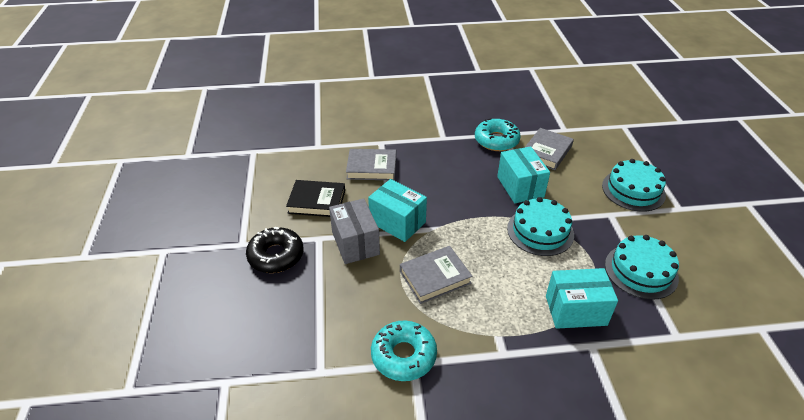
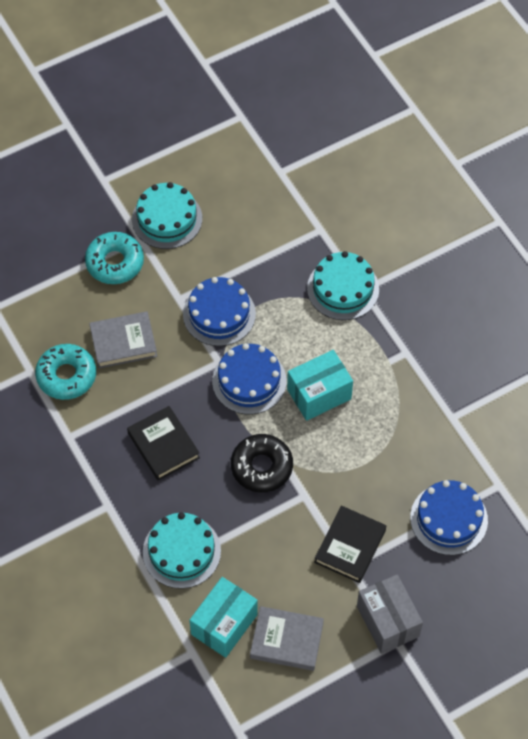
black book: [286,180,345,217] = 1 -> [127,406,200,480] [314,505,386,583] = 2
blue cake: none = 0 -> [183,277,256,346] [212,343,286,414] [410,480,488,555] = 3
grey book: [346,149,396,180] [400,246,472,304] [525,128,574,170] = 3 -> [89,311,157,368] [250,606,324,671] = 2
turquoise box: [368,179,427,242] [497,146,550,203] [546,268,618,329] = 3 -> [189,577,258,658] [287,350,353,421] = 2

